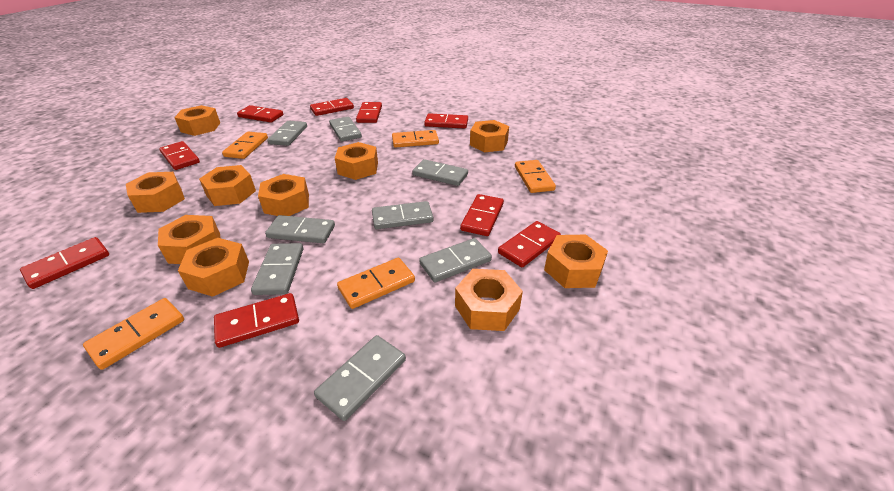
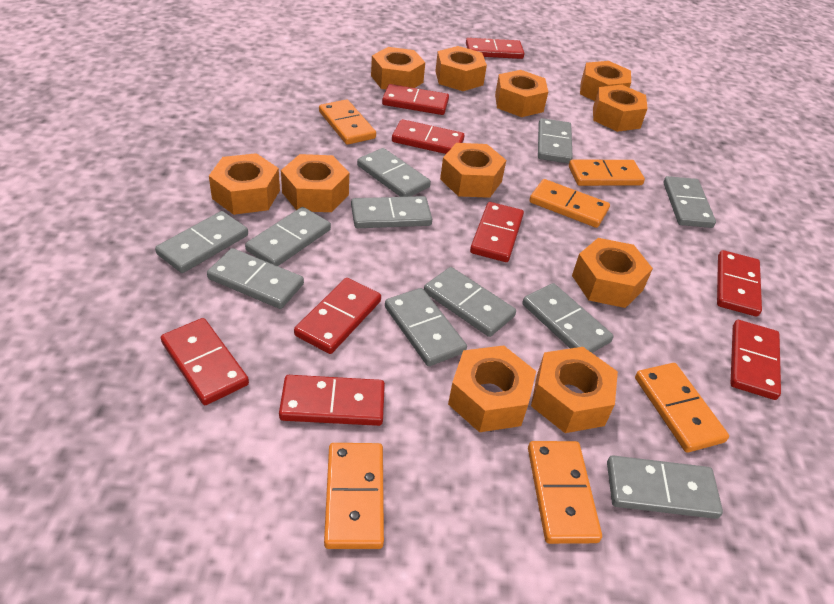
grey domino: [251,243,303,295] [265,215,335,243] [267,121,307,146] [314,335,406,421] [329,117,362,142] [372,201,433,229] [412,159,468,186] [419,238,492,282] = 8 -> [155,211,248,273] [207,248,304,309] [245,207,331,266] [351,196,432,228] [357,148,431,197] [385,288,467,366] [424,267,516,337] [522,283,613,353] [538,118,573,164] [607,455,723,519] [663,176,716,228] = 11
orange domino: [83,298,184,370] [222,132,268,159] [337,258,415,309] [392,130,439,148] [515,160,556,193] = 5 -> [319,100,376,145] [324,443,384,549] [528,441,602,544] [529,179,610,228] [569,160,645,186] [635,363,729,453] = 6
orange nut: [126,172,185,213] [158,215,221,264] [174,105,220,136] [178,238,249,297] [199,165,256,206] [258,174,309,216] [335,142,378,180] [455,269,523,331] [470,120,509,152] [544,235,608,288] = 10 -> [209,153,280,215] [281,154,349,212] [371,47,425,89] [435,46,487,91] [440,143,506,198] [448,345,536,432] [495,70,548,117] [531,347,618,433] [572,238,653,308] [580,61,631,101] [593,85,648,132] = 11

